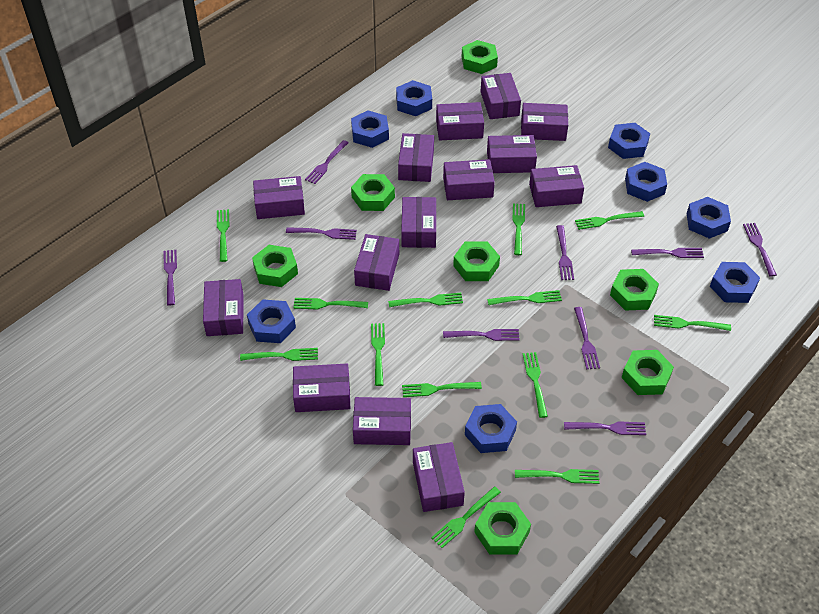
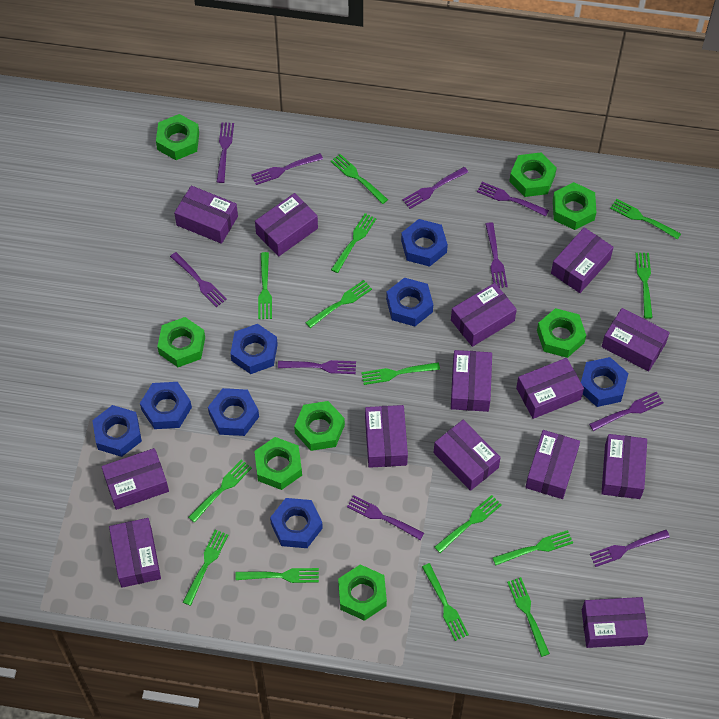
green fork: [217,209,229,262] [240,348,318,361] [293,298,368,310] [371,323,385,386] [388,293,463,307] [402,382,482,397] [431,487,501,548] [487,290,562,305] [512,203,525,255] [515,469,599,484] [523,352,548,418] [575,211,644,230] [654,315,731,331] = 13 -> [183,530,228,606] [188,459,252,523] [235,568,319,583] [258,252,272,319] [305,280,372,328] [331,154,388,204] [331,213,377,273] [361,362,440,385] [422,563,469,641] [434,495,502,553] [493,530,573,565] [507,577,550,657] [610,199,681,240] [635,253,653,319] = 14
green nut: [252,245,298,287] [351,174,395,211] [453,242,500,281] [462,40,498,74] [474,502,531,554] [610,269,659,311] [622,350,674,395] = 7 -> [156,114,199,160] [157,317,205,367] [254,437,302,490] [294,401,345,451] [338,564,387,621] [509,152,557,197] [537,308,586,358] [553,182,596,230] = 8
purple fork: [164,250,177,306] [286,227,357,240] [305,140,349,184] [443,329,520,341] [556,225,574,280] [564,421,646,435] [574,307,600,369] [631,248,704,258] [743,223,777,277] = 9 -> [170,252,227,307] [217,122,234,183] [251,153,323,185] [278,360,356,374] [347,495,424,540] [402,167,468,209] [477,182,549,216] [485,222,508,288] [589,392,663,431] [590,530,670,567] = 10

